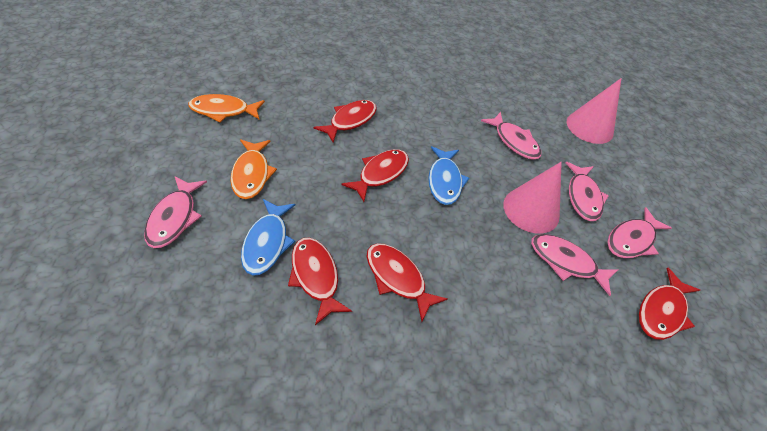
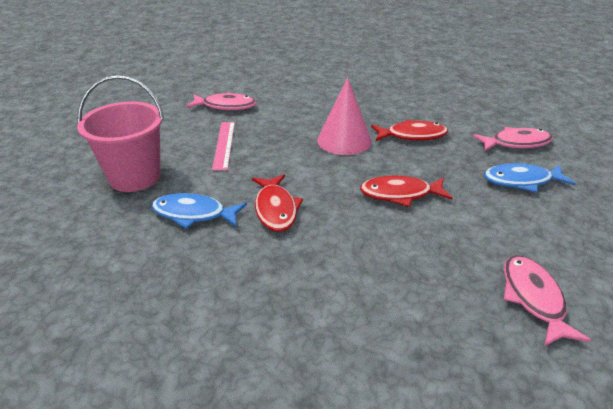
orange fish: [188,94,265,122] [231,139,277,199] = 2 -> none = 0
pink bucket: none = 0 -> [77,75,164,192] = 1
pink cone: [503,162,562,234] [567,78,622,144] = 2 -> [317,78,372,155] = 1
pink fish: [144,177,207,248] [481,112,541,160] [531,234,618,296] [565,162,609,221] [607,207,672,258] = 5 -> [186,92,257,110] [473,127,553,151] [504,255,591,347] = 3
pink ruler: none = 0 -> [212,122,235,171] = 1
red fish: [288,237,352,325] [314,100,377,143] [341,149,409,202] [366,243,448,322] [639,268,700,340] = 5 -> [252,174,303,232] [360,176,453,207] [371,120,448,141] = 3

